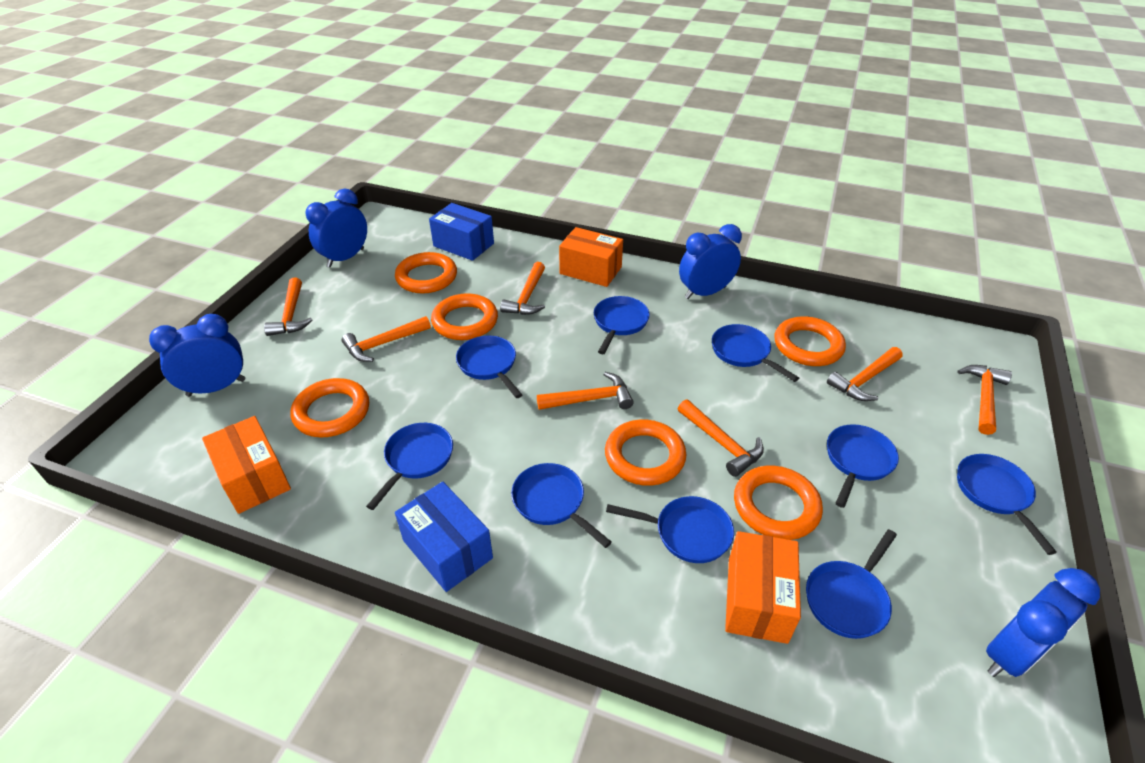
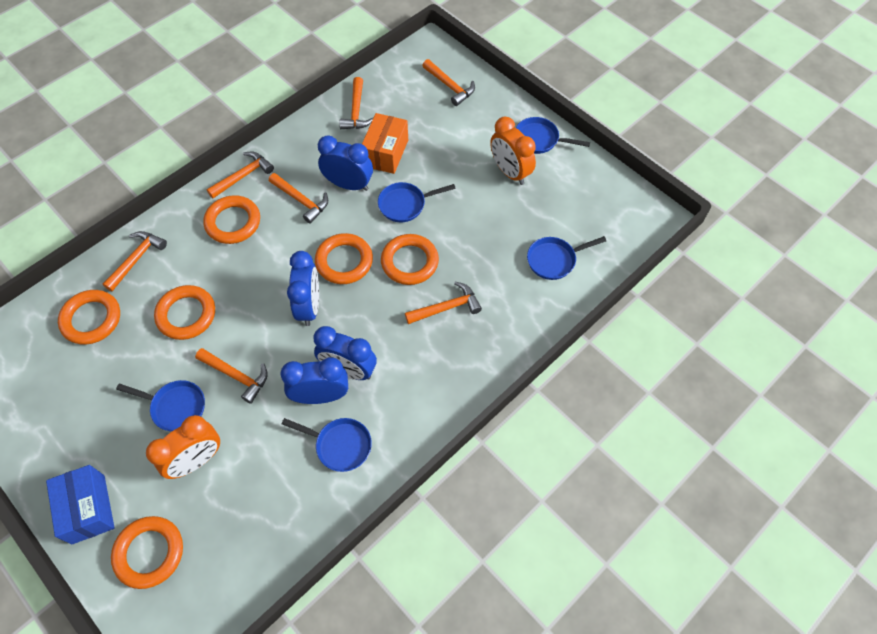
blue box: [395,482,493,592] [429,203,494,261] = 2 -> [46,465,115,544] = 1
blue pan: [366,423,453,510] [456,336,522,398] [511,463,612,548] [594,296,650,354] [606,496,734,563] [712,324,799,382] [806,529,897,639] [827,424,899,508] [957,454,1057,555] = 9 -> [116,380,205,431] [282,418,372,472] [378,182,456,222] [516,117,590,154] [527,236,606,280] = 5
orange box: [202,416,291,514] [559,227,623,287] [725,531,801,644] = 3 -> [362,113,408,174] = 1
orange clock: none = 0 -> [146,415,220,479] [490,117,536,185] = 2

